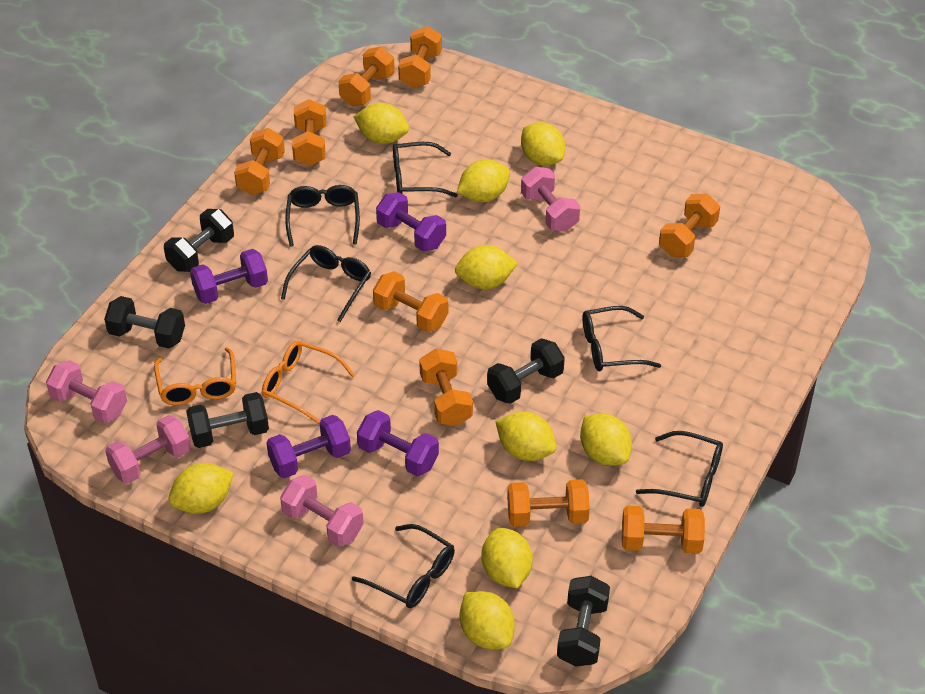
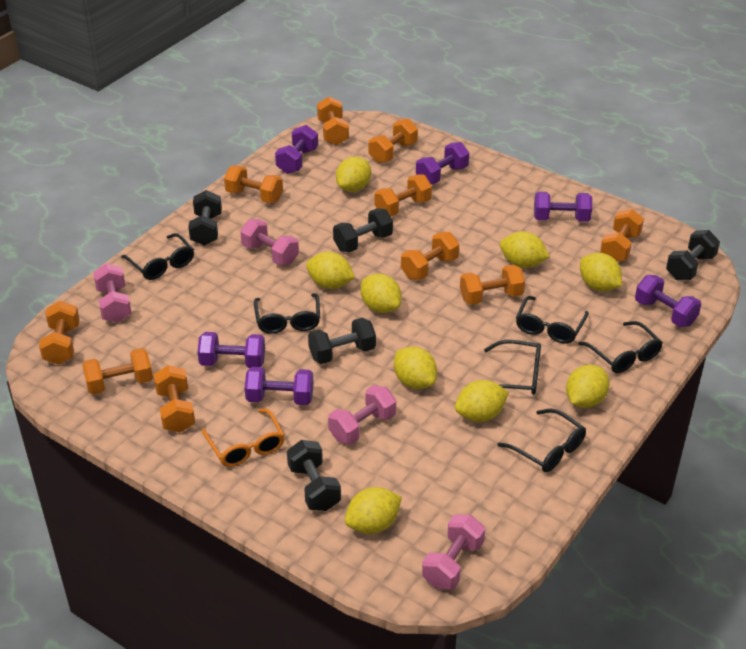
orange dumbbell: [234,128,285,195] [292,99,326,166] [338,47,395,106] [373,271,448,332] [398,26,442,88] [419,349,473,426] [507,479,590,527] [622,506,705,554] [659,193,720,257] = 9 -> [39,301,80,365] [82,348,153,395] [154,365,195,433] [224,165,283,203] [317,97,349,145] [369,119,418,163] [374,175,432,216] [401,232,459,280] [460,265,525,305] [600,209,644,262] = 10
orange glasses: [154,347,236,405] [262,340,355,424] = 2 -> [202,409,285,467] = 1
purple dumbbell: [190,249,268,304] [267,415,351,478] [357,410,439,477] [376,192,446,252] = 4 -> [197,332,265,368] [245,367,313,405] [275,125,318,174] [416,142,469,184] [534,192,592,222] [635,275,701,327] = 6

